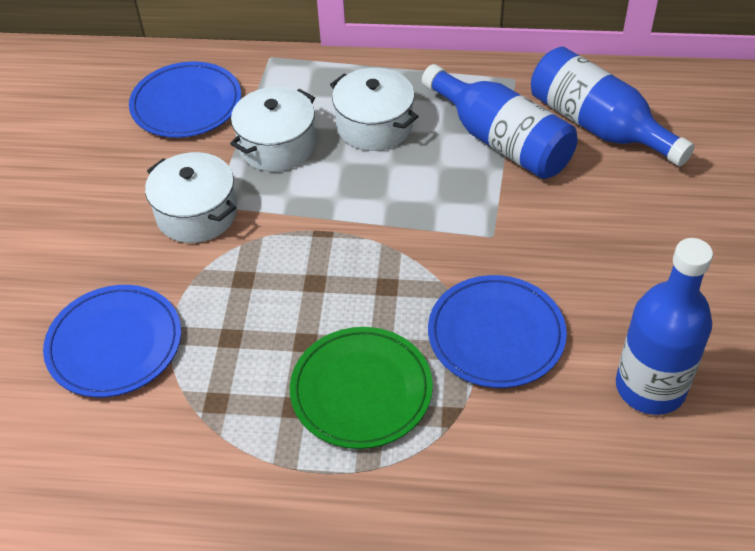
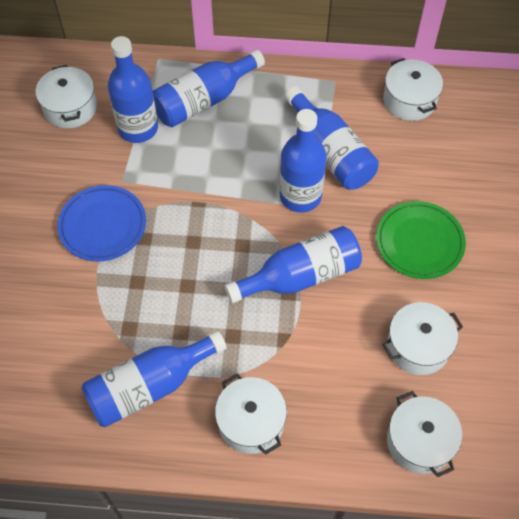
blue bottle: [422,64,578,179] [531,47,695,166] [616,238,713,415] = 3 -> [81,331,227,427] [108,36,158,143] [152,50,265,127] [225,226,362,303] [280,109,327,213] [285,86,379,190] = 6
blue plate: [43,285,181,397] [129,61,241,138] [428,275,567,388] = 3 -> [57,185,146,262] = 1
white pot: [145,152,237,243] [230,87,315,172] [330,68,419,151] = 3 -> [36,65,97,128] [215,374,287,455] [382,302,463,375] [383,58,443,121] [387,391,462,477] = 5

